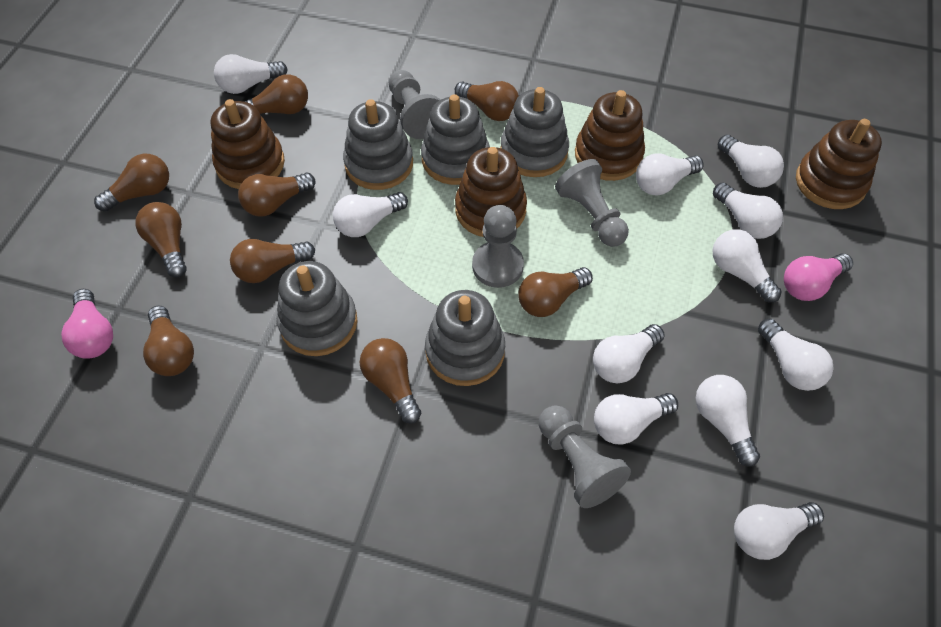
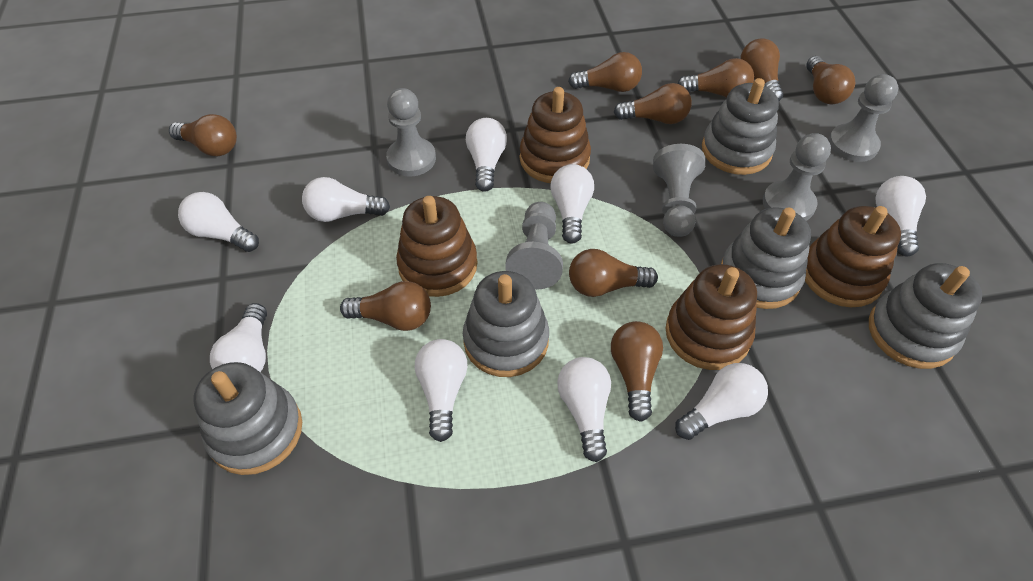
grey pawn: [389,70,440,139] [472,205,524,288] [539,405,631,508] [555,159,629,247] = 4 -> [386,88,436,177] [505,202,563,290] [653,144,705,237] [763,133,831,221] [829,74,898,162] = 5
pink light bulb: [61,289,113,359] [784,253,853,301] = 2 -> none = 0
white light bulb: [214,54,288,94] [333,192,408,237] [593,324,665,383] [594,393,678,445] [636,153,704,195] [696,375,760,467] [712,229,782,302] [713,182,783,239] [718,134,784,188] [734,502,824,560] [758,318,834,391] = 11 -> [178,192,259,252] [210,303,267,372] [302,177,390,222] [415,339,468,442] [466,118,507,192] [550,164,594,244] [557,357,611,462] [675,363,768,440] [875,176,926,256] = 9

